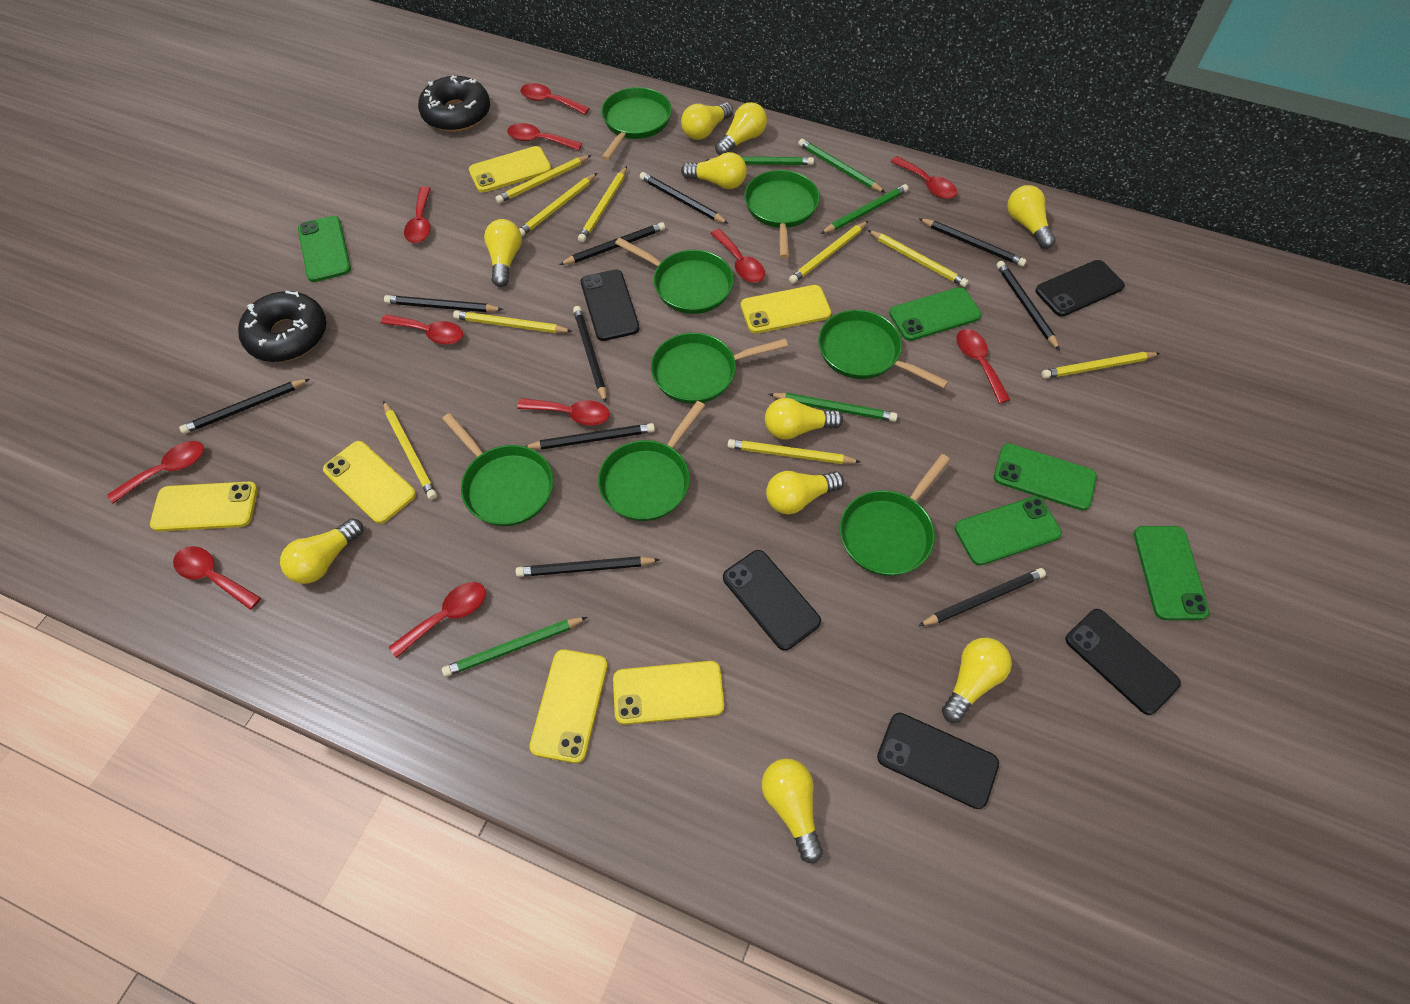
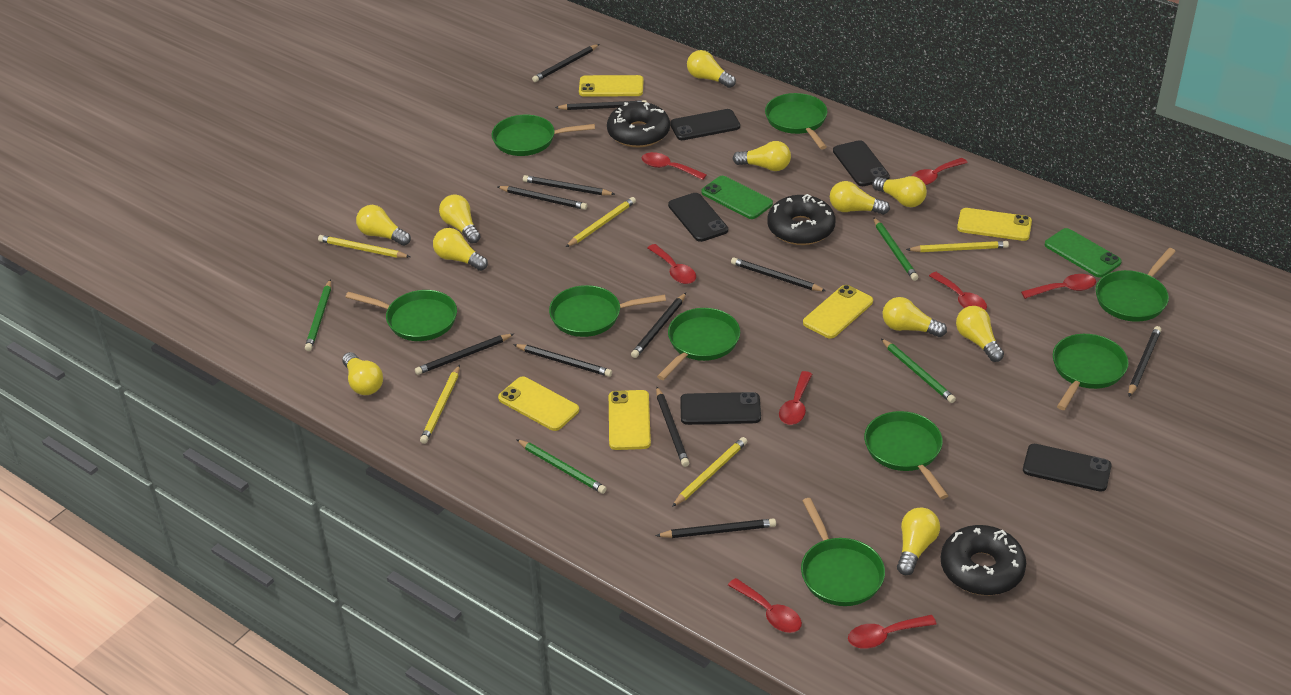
black donut: [238,291,326,362] [418,75,490,132] = 2 -> [607,102,670,147] [767,194,835,245] [941,525,1026,595] = 3
black pencil: [179,379,310,434] [384,295,503,312] [516,556,660,577] [525,423,655,450] [559,222,665,265] [573,306,606,403] [639,172,729,224] [918,568,1046,626] [919,218,1026,267] [996,261,1060,351] = 10 -> [415,334,514,375] [497,186,587,210] [513,344,612,377] [523,175,615,195] [532,44,599,82] [555,100,647,110] [631,293,686,358] [655,518,776,538] [656,387,689,467] [731,257,826,291] [1128,326,1161,397] = 11
green pan: [442,413,553,526] [598,401,705,521] [601,87,672,161] [615,237,734,314] [651,333,788,404] [744,170,820,258] [818,310,949,388] [840,454,950,576] = 8 -> [346,290,457,341] [492,115,595,156] [549,285,666,337] [657,308,740,380] [765,93,828,149] [801,498,885,606] [864,411,948,499] [1053,334,1129,410] [1096,248,1176,322] = 9
green pencil: [442,617,587,677] [705,157,814,165] [769,393,898,422] [798,139,886,193] [820,184,909,234] = 5 -> [305,279,331,351] [516,439,607,494] [873,217,918,281] [881,339,956,403] = 4
green phone: [298,216,351,282] [889,287,982,341] [955,496,1062,566] [994,443,1097,511] [1134,526,1209,620] = 5 -> [701,176,773,219] [1045,228,1122,278] = 2
red spoon: [107,441,204,503] [173,546,261,610] [381,314,463,345] [389,582,486,658] [404,187,431,243] [507,123,582,151] [517,398,609,426] [520,83,590,115] [710,229,765,282] [891,156,957,199] [956,329,1010,404] = 11 -> [642,152,707,180] [648,244,696,284] [728,578,802,633] [779,371,812,425] [848,615,937,649] [912,158,968,185] [929,272,987,311] [1021,274,1096,299] = 8
yellow light bulb: [280,518,363,584] [484,219,522,287] [681,102,733,140] [681,152,747,189] [715,102,767,155] [762,759,823,864] [765,398,843,440] [766,471,844,514] [942,638,1012,723] [1007,185,1056,249] = 10 -> [342,352,383,395] [356,205,411,246] [433,228,488,271] [439,194,481,244] [687,50,736,88] [733,141,791,171] [830,181,890,215] [872,176,927,207] [883,297,947,337] [897,507,940,575] [956,306,1004,362] = 11
yellow pencil: [383,401,437,500] [453,311,572,333] [495,155,591,203] [519,173,597,237] [578,166,627,243] [728,439,861,464] [789,221,868,284] [868,230,968,287] [1041,352,1160,379] = 9 -> [318,235,410,258] [420,365,460,444] [566,197,636,247] [672,437,747,507] [906,241,1009,252] = 5
yellow phone: [150,482,258,531] [323,441,416,524] [469,146,551,193] [529,649,607,763] [613,661,724,725] [741,285,831,334] = 6 -> [498,377,579,431] [579,75,644,97] [609,390,651,450] [803,285,873,339] [957,208,1032,241] = 5

